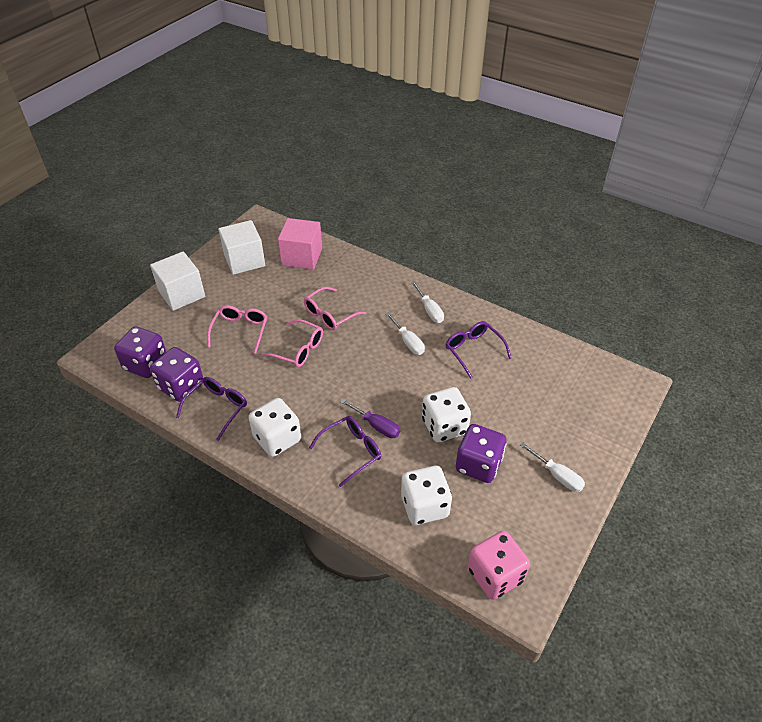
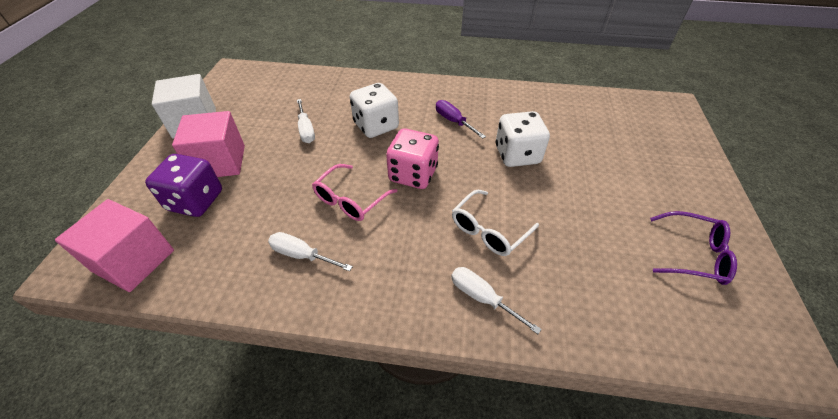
pink cube: [278,218,322,270] = 1 -> [55,199,174,292] [172,111,245,177] = 2
pink glasses: [207,305,268,354] [261,319,323,367] [304,287,366,330] = 3 -> [312,164,397,221] = 1
purple dice: [114,326,166,378] [150,347,203,402] [456,424,507,483] = 3 -> [145,154,222,217] = 1
purple glasses: [176,377,247,441] [309,416,381,487] [446,321,511,379] = 3 -> [650,211,737,285] = 1
white cube: [150,251,205,311] [219,220,265,275] = 2 -> [152,74,216,139] = 1
white dice: [249,398,301,457] [401,466,452,525] [422,387,471,442] = 3 -> [350,83,399,138] [496,111,550,167] = 2
white glasses: none = 0 -> [452,190,539,256] = 1

